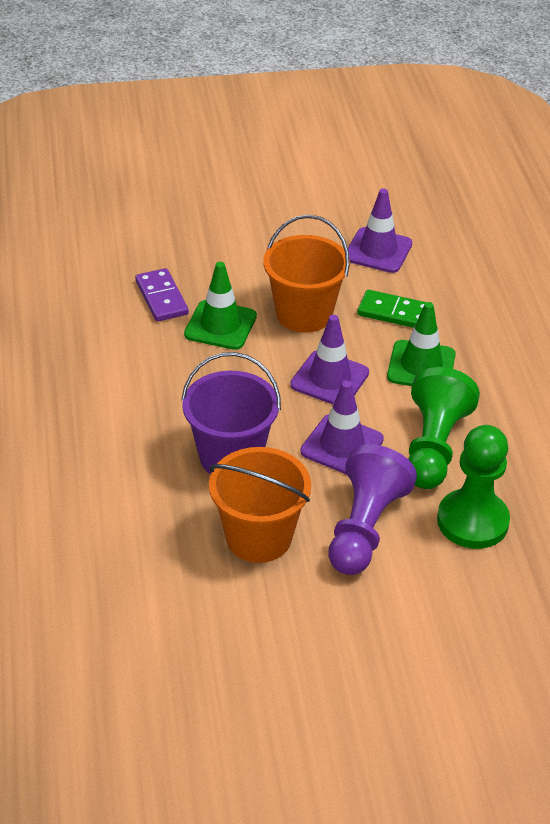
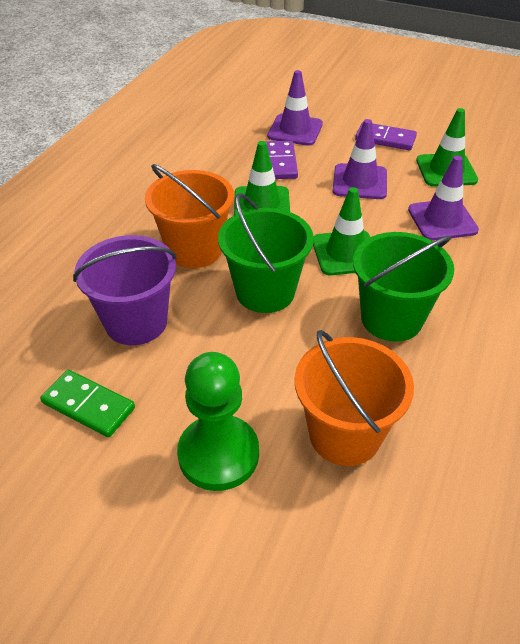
green bucket: none = 0 -> [218,193,314,313] [353,232,454,342] = 2
green pawn: [408,367,480,489] [437,425,510,549] = 2 -> [177,352,259,491] = 1
green traffic cone: [184,262,257,350] [387,302,456,386] = 2 -> [234,141,290,215] [313,187,370,275] [416,108,478,187] = 3
purple domino: [135,268,189,321] = 1 -> [266,141,298,179] [355,122,417,150] = 2
purple pawn: [328,444,417,575] = 1 -> none = 0

